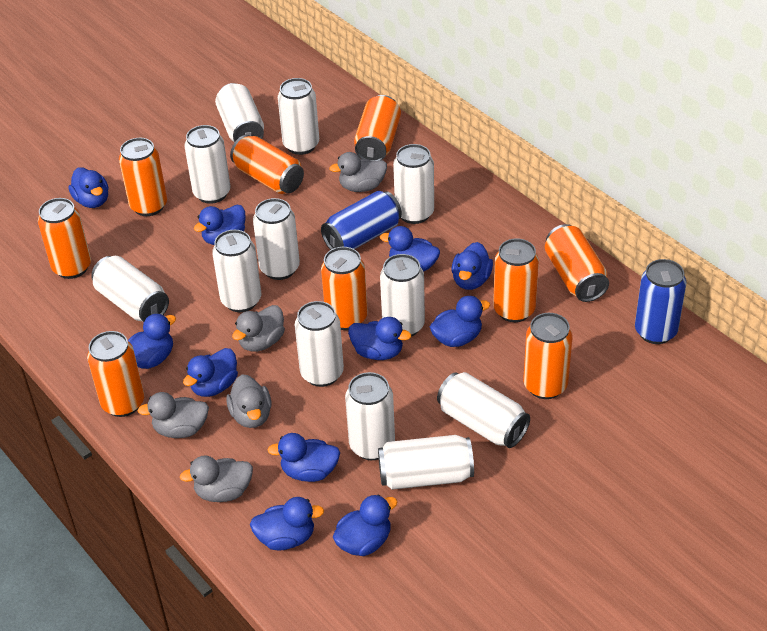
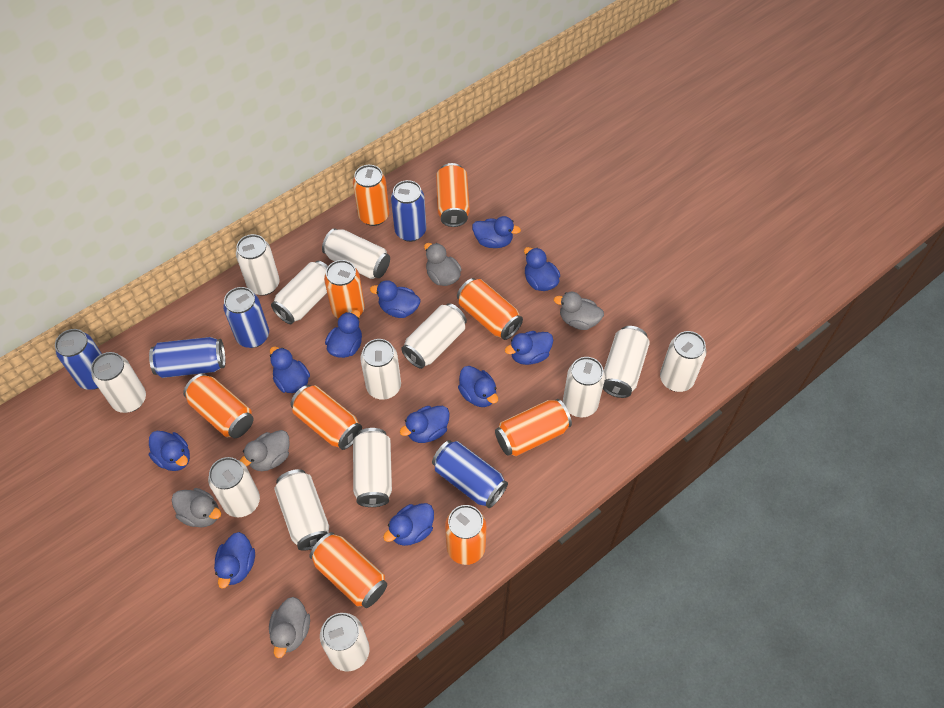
blue can: [321,191,402,250] [635,259,686,344] = 2 -> [55,329,102,390] [149,337,225,378] [223,287,269,348] [391,180,426,242] [432,440,508,508] = 5
white can: [91,256,169,322] [184,125,230,204] [212,230,261,312] [215,83,264,142] [253,198,300,280] [278,78,319,155] [295,301,344,387] [345,372,395,460] [378,435,474,490] [380,254,425,337] [393,144,434,224] [437,372,530,448] = 12 -> [91,352,146,413] [208,457,260,517] [236,234,280,296] [271,261,328,324] [274,469,329,551] [320,613,370,671] [322,228,390,279] [353,428,392,507] [360,339,401,400] [401,303,467,369] [563,357,605,417] [603,326,650,398] [660,331,706,392] = 13

